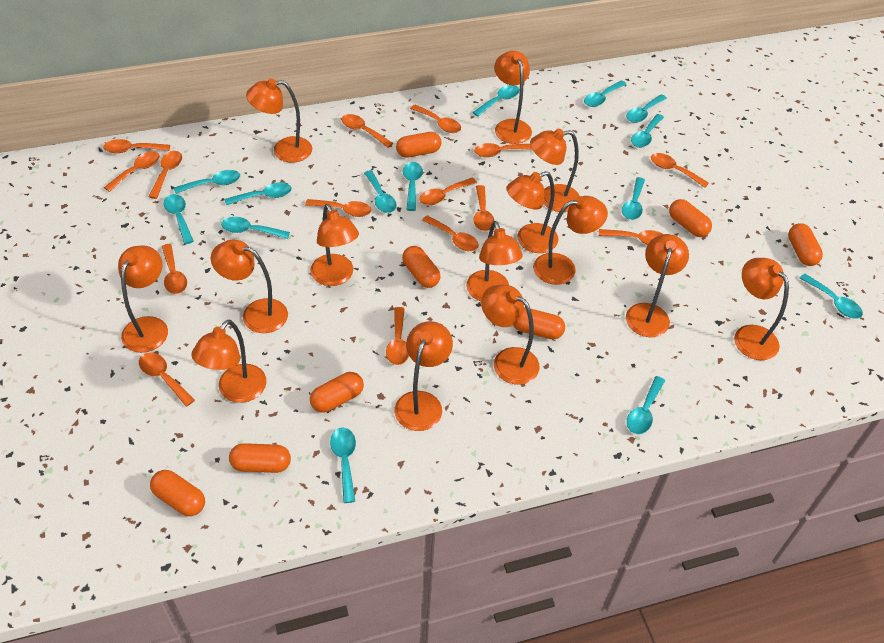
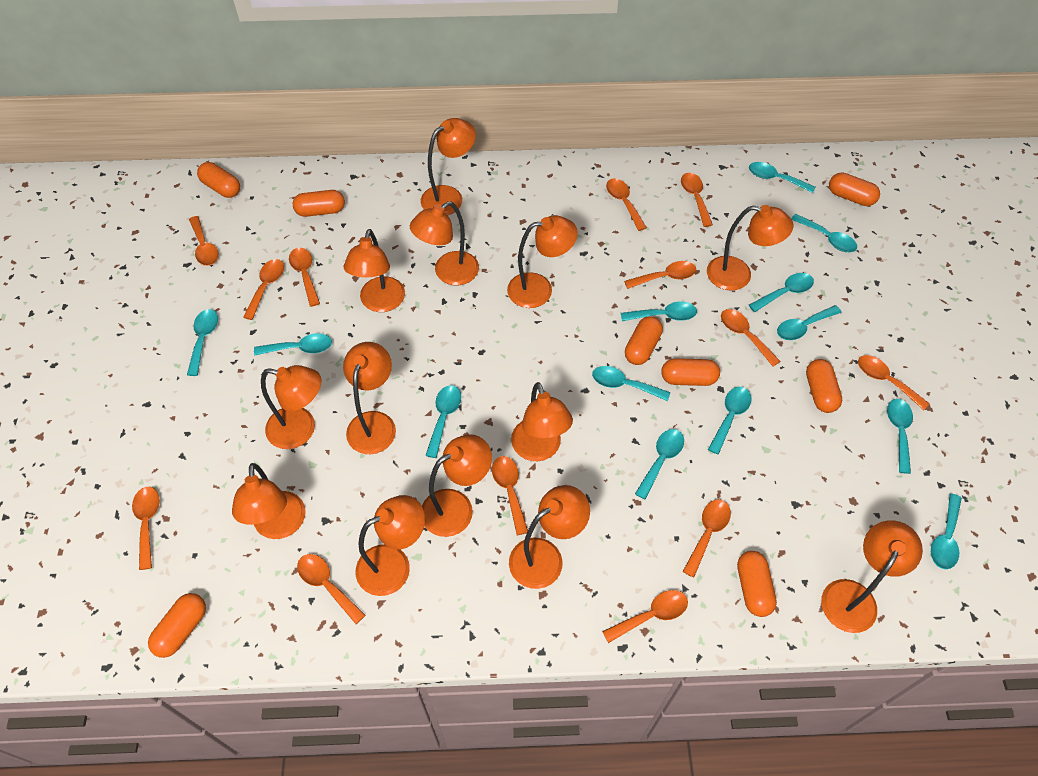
orange lamp: [118,245,168,353] [191,320,267,403] [211,240,288,333] [246,78,312,163] [310,204,359,286] [394,321,453,431] [466,221,523,301] [481,284,540,385] [494,51,532,144] [507,171,559,253] [530,129,580,212] [533,196,608,285] [626,234,689,337] [734,258,789,360] = 14 -> [232,463,306,539] [261,365,321,449] [343,342,396,454] [344,229,405,312] [356,495,425,596] [410,201,479,285] [421,118,476,216] [422,434,492,537] [507,215,578,308] [509,485,590,589] [511,382,573,461] [707,205,793,291] [821,520,923,633] = 13
orange spoon: [103,139,170,153] [104,151,160,192] [139,352,195,407] [149,151,182,199] [162,244,187,294] [305,199,371,217] [341,114,393,148] [386,307,409,365] [410,104,461,133] [419,177,477,205] [422,215,479,251] [473,185,494,231] [474,143,532,157] [599,229,662,245] [651,153,709,188] = 15 -> [132,487,160,570] [189,216,219,266] [243,259,284,320] [289,248,320,307] [297,554,366,624] [492,456,528,535] [602,590,688,643] [606,178,647,231] [624,261,696,289] [681,173,713,227] [683,500,731,577] [721,309,780,367] [858,355,930,410] = 13
turquoise spoon: [164,194,194,244] [174,170,240,194] [221,217,290,239] [225,182,292,205] [330,428,356,503] [364,170,396,213] [403,162,423,211] [472,85,520,117] [584,80,627,107] [622,177,645,220] [626,94,667,123] [627,376,665,434] [631,114,664,148] [800,274,863,319] = 14 -> [187,309,218,376] [254,333,332,356] [425,385,461,458] [592,366,670,401] [621,301,697,321] [635,429,684,499] [708,387,751,454] [749,162,815,193] [749,273,814,312] [777,305,842,340] [791,214,857,252] [887,399,913,474] [931,493,962,569] = 13

